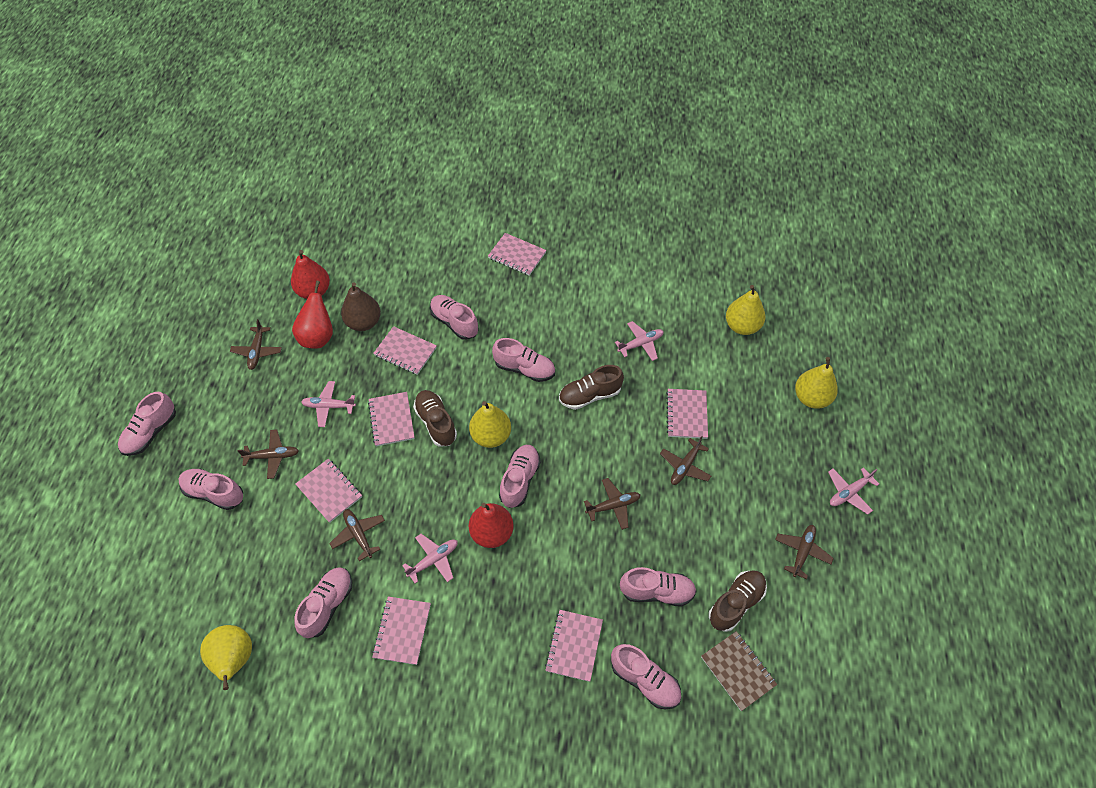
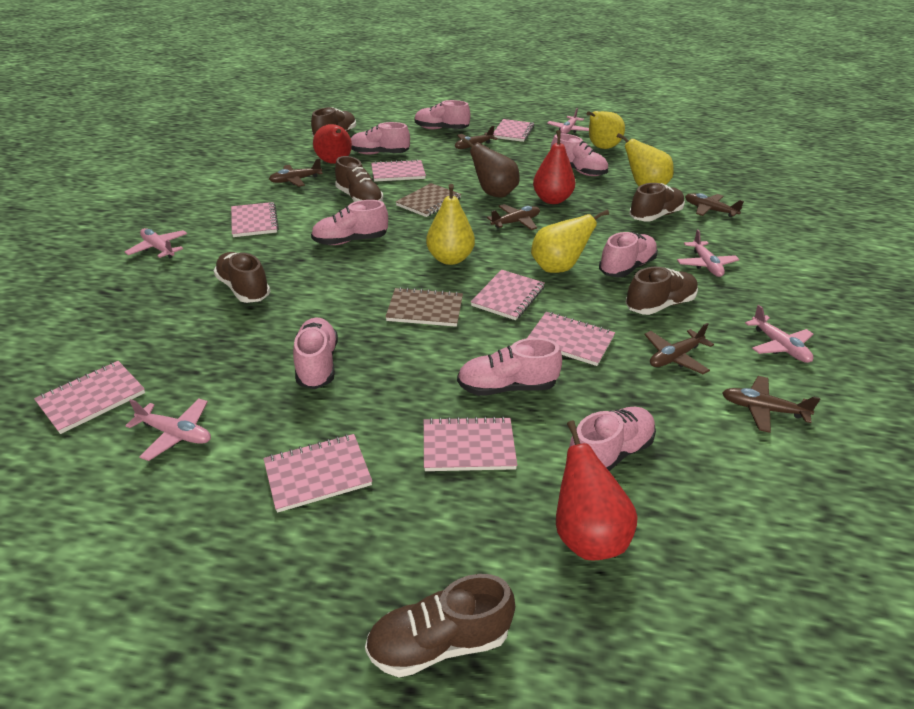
brown notebook: [701,631,777,711] = 1 -> [385,287,463,327] [396,183,461,217] = 2
brown shoe: [413,390,457,447] [559,365,624,410] [709,570,767,632] = 3 -> [214,252,270,303] [311,107,356,137] [335,156,383,202] [365,574,515,677] [625,267,698,315] [629,183,685,221] = 6
pink notebook: [295,459,362,523] [368,392,415,446] [372,597,431,665] [373,326,437,375] [488,233,546,276] [545,610,603,682] [666,389,708,439] = 7 -> [34,361,145,434] [231,202,279,237] [263,434,372,513] [371,159,426,182] [424,416,517,471] [471,270,545,320] [493,119,534,142] [527,312,615,366] = 8
pink plane: [301,381,356,427] [402,534,458,584] [615,321,664,361] [828,467,879,515] = 4 -> [125,228,187,258] [125,398,211,461] [547,108,589,134] [677,230,739,277] [745,305,813,363] = 5

